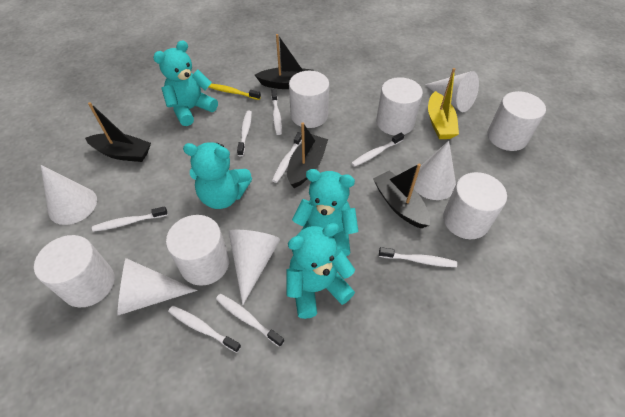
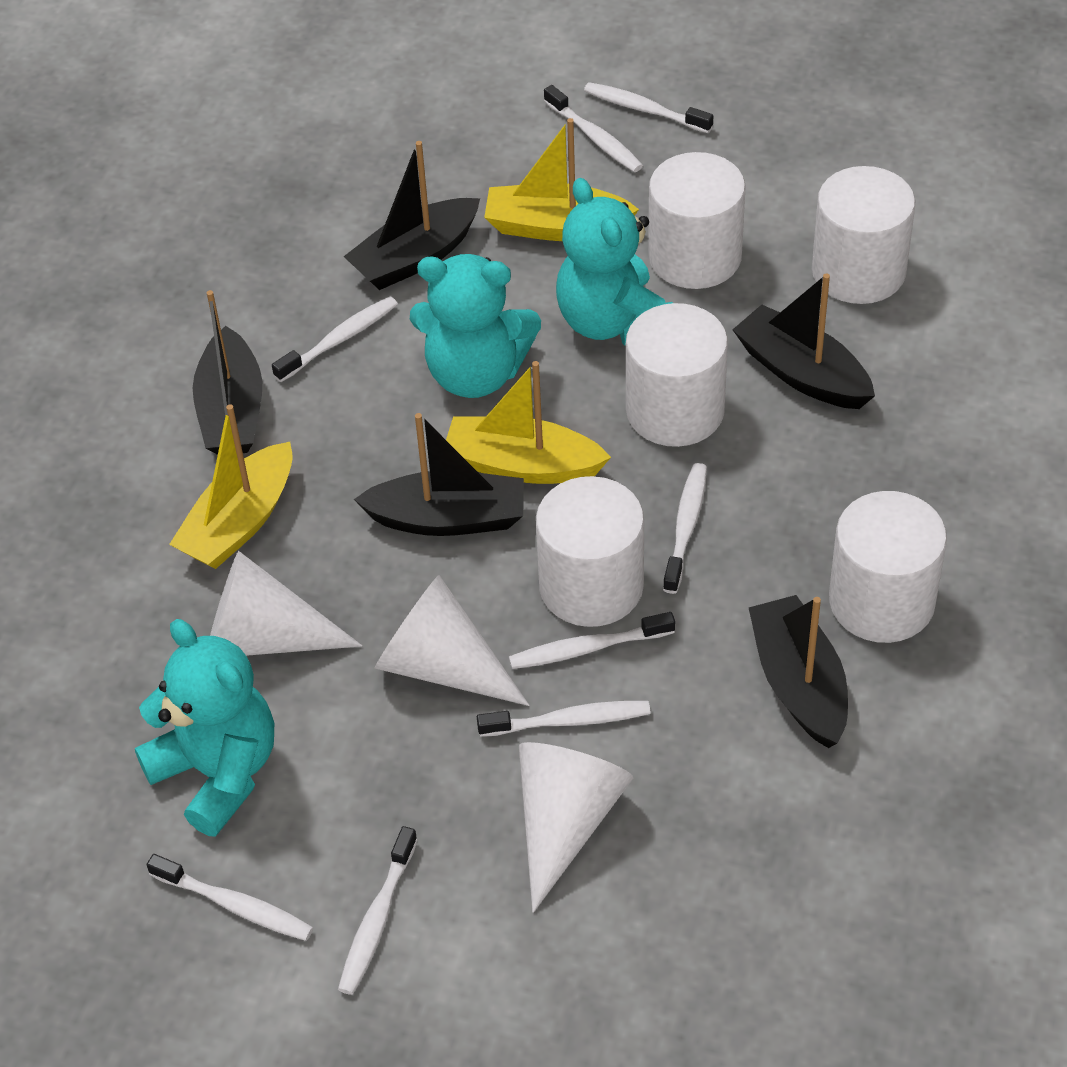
black boat: [85,102,151,162] [255,34,314,89] [287,122,328,188] [373,164,430,228] = 4 -> [193,290,262,455] [343,141,480,290] [354,413,524,536] [732,273,875,409] [749,595,848,748] = 5
turquoise teddy bear: [153,40,218,126] [183,142,252,209] [286,223,355,319] [292,169,358,256] = 4 -> [135,619,274,837] [410,254,541,398] [556,178,673,345] = 3
white cone: [41,165,97,225] [117,258,198,315] [228,230,281,305] [413,141,456,200] [425,71,479,112] = 5 -> [210,551,362,656] [375,575,529,706] [519,742,633,913] = 3
white cylinder: [34,235,114,307] [166,215,229,286] [289,71,329,128] [376,77,423,135] [443,172,507,239] [488,91,546,151] = 6 -> [536,476,644,627] [626,303,728,447] [648,152,746,289] [812,166,915,304] [829,491,947,643] = 5
yellow boat: [428,68,459,139] = 1 -> [169,404,293,569] [446,361,611,484] [484,118,639,241] = 3
yellow toothbrush: [209,84,261,100] = 1 -> none = 0

